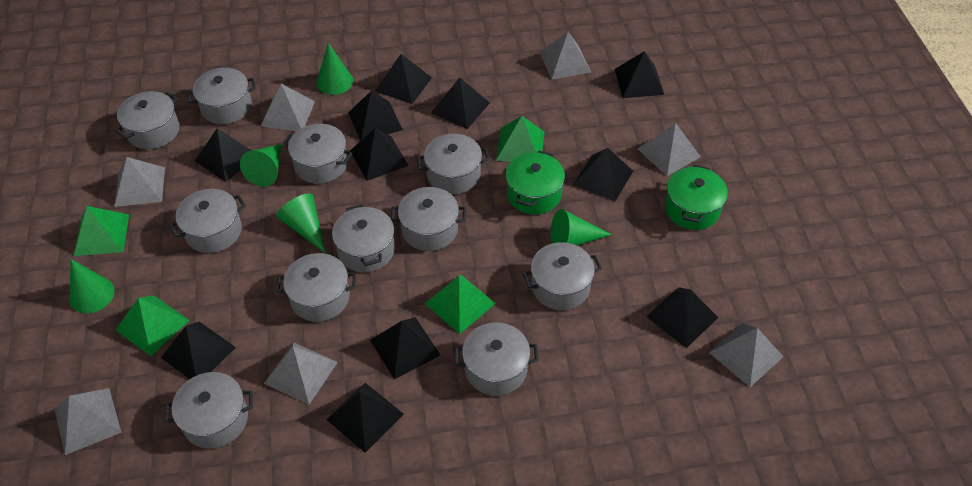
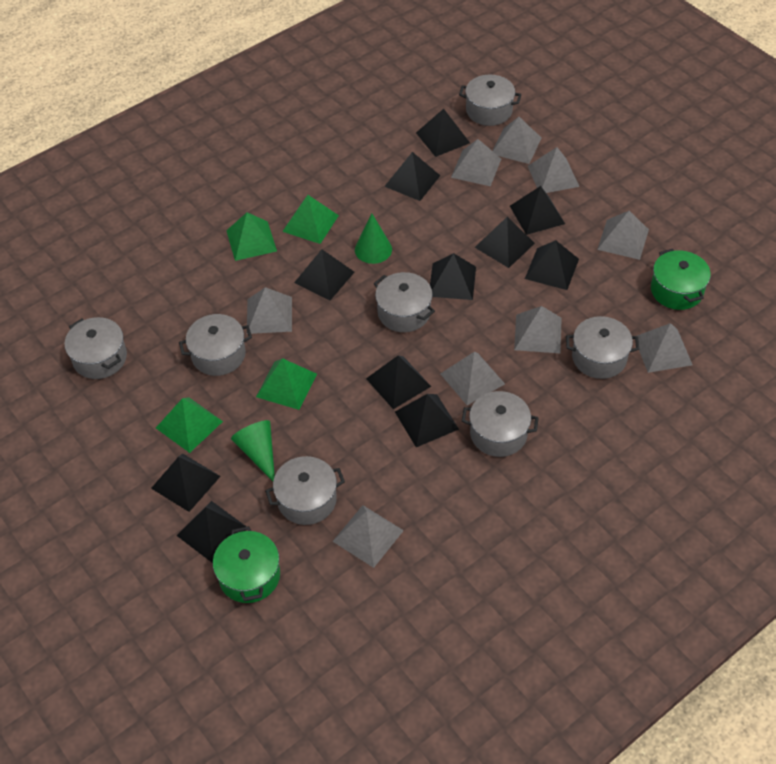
green cone: [69,259,114,313] [240,144,282,187] [276,193,325,253] [317,43,353,95] [550,209,612,246] = 5 -> [231,420,275,481] [355,213,392,264] = 2
grey pot: [115,91,179,149] [165,372,253,449] [169,189,246,253] [187,68,256,124] [276,253,356,322] [283,124,353,184] [332,204,395,273] [391,187,466,251] [417,134,490,194] [454,322,539,396] [523,242,602,310] = 11 -> [65,317,127,379] [179,314,252,376] [265,456,345,525] [373,272,435,332] [459,75,522,126] [462,391,539,457] [566,316,639,379] = 7
grey pyramid: [54,388,122,455] [114,157,165,207] [261,84,315,131] [264,342,338,405] [540,32,591,80] [638,123,700,176] [709,323,783,387] = 7 -> [247,287,292,334] [332,505,404,568] [440,352,505,405] [451,139,501,186] [492,117,541,164] [514,306,562,354] [528,147,580,193] [597,211,649,260] [637,323,692,373] = 9

